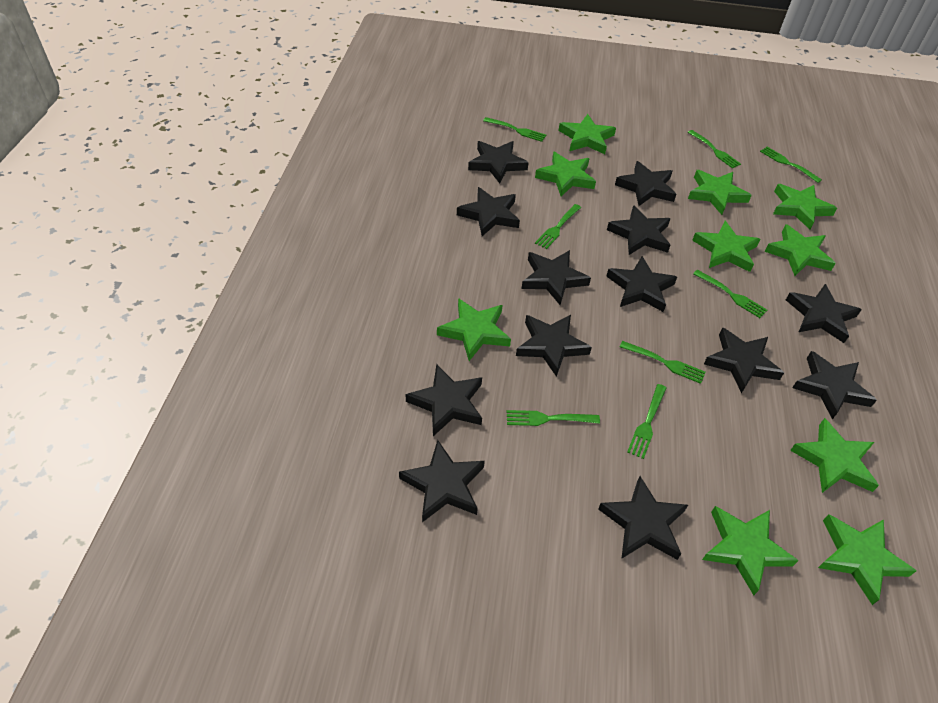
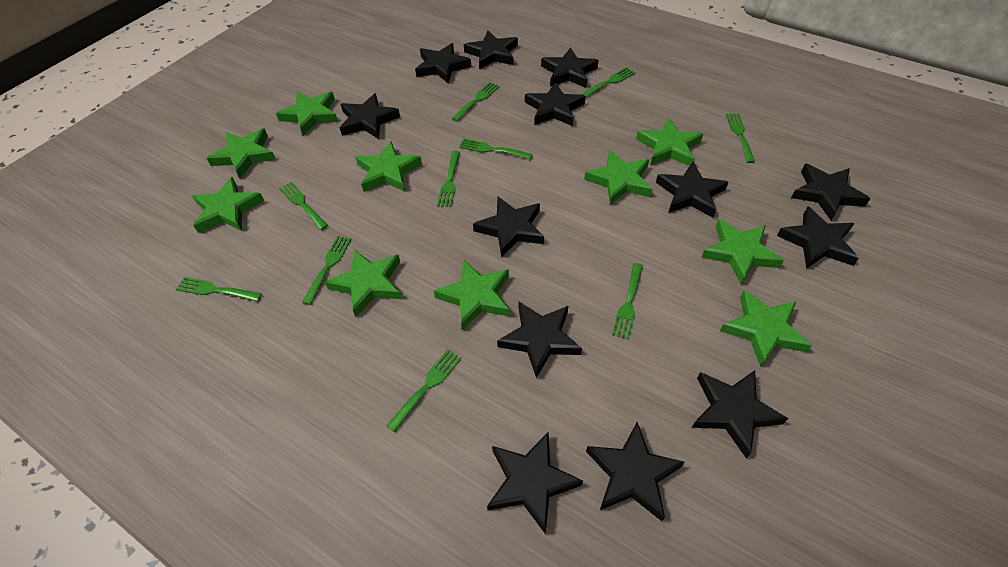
green fork: [483,117,546,142] [507,410,600,426] [535,204,581,249] [620,341,706,384] [627,384,666,459] [688,130,741,168] [693,270,767,318] [760,147,822,183] = 8 -> [176,277,262,302] [279,182,328,230] [302,236,351,305] [386,350,462,432] [437,151,460,207] [451,82,500,121] [459,139,533,160] [580,67,635,98] [612,263,643,339] [726,114,755,163] = 10

